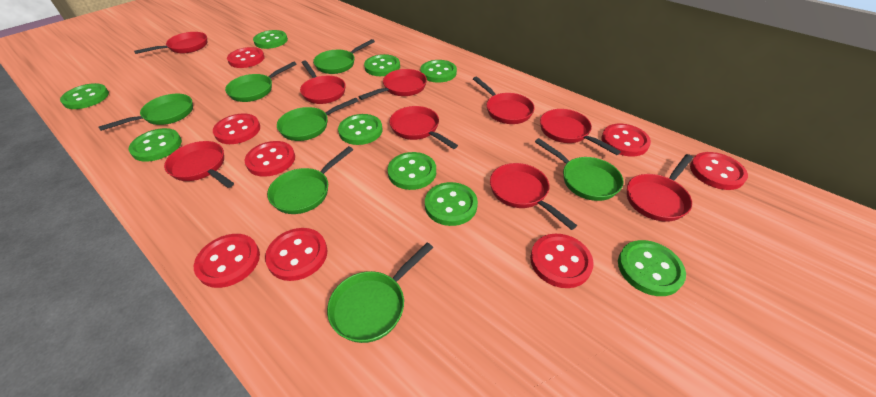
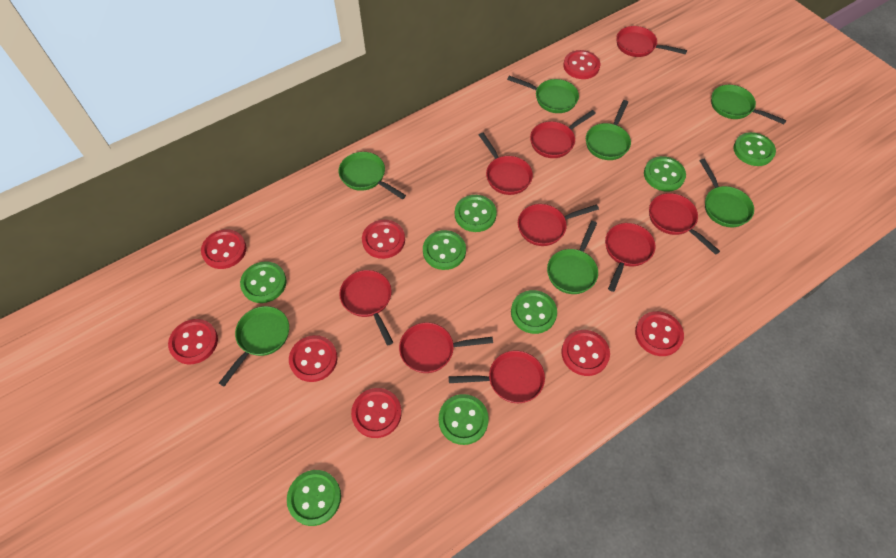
green button: [60,83,109,109] [129,128,182,162] [253,30,288,49] [338,114,383,145] [364,54,400,76] [387,152,436,190] [420,60,457,83] [425,182,478,226] [618,240,686,296] = 9 -> [240,261,286,303] [287,470,341,526] [423,230,466,270] [438,394,489,445] [455,195,497,232] [511,290,557,334] [644,156,686,192] [733,132,776,166] = 8

